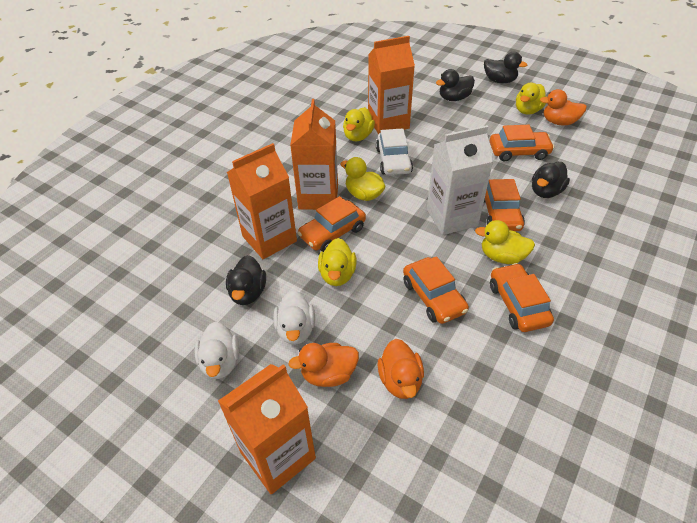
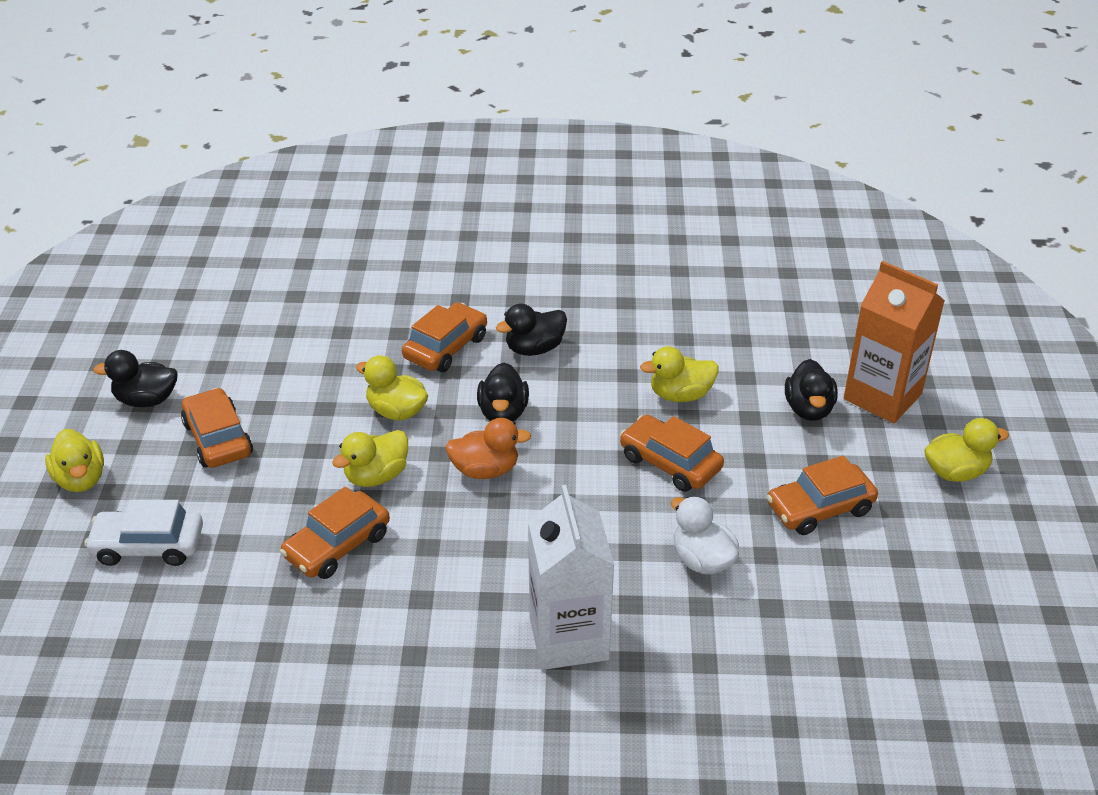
orange carton: [218,364,316,495] [227,143,297,259] [290,99,338,210] [368,36,415,134] = 4 -> [844,261,945,423] = 1
orange duck: [288,343,359,387] [378,339,424,399] [540,89,587,125] = 3 -> [445,418,531,479] = 1
white duck: [195,322,239,379] [273,291,315,345] = 2 -> [671,496,739,574] = 1

